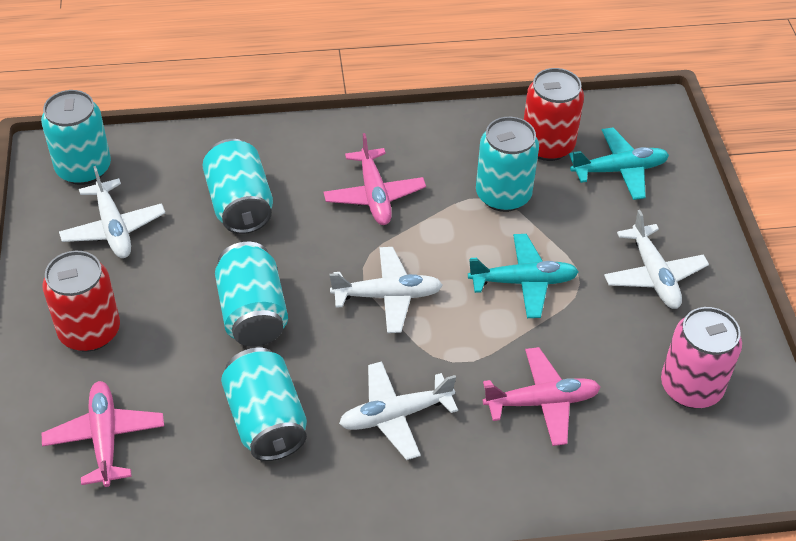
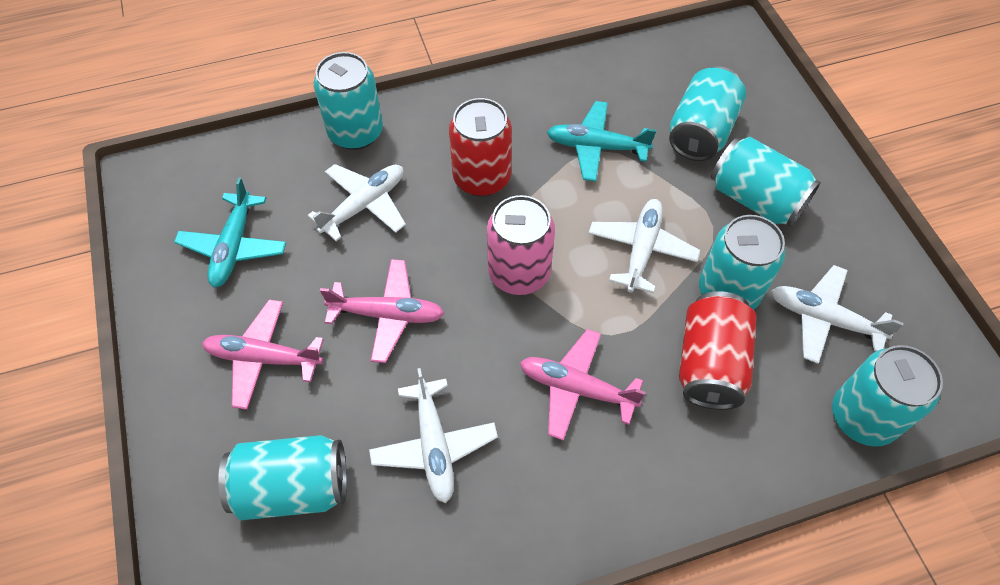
turquoise can: [41,90,111,185] [202,139,273,234] [215,242,288,346] [221,347,307,461] [476,117,539,212] = 5 -> [218,435,347,520] [314,52,383,150] [669,66,746,161] [699,215,785,310] [711,137,821,227] [832,345,943,447] = 6

